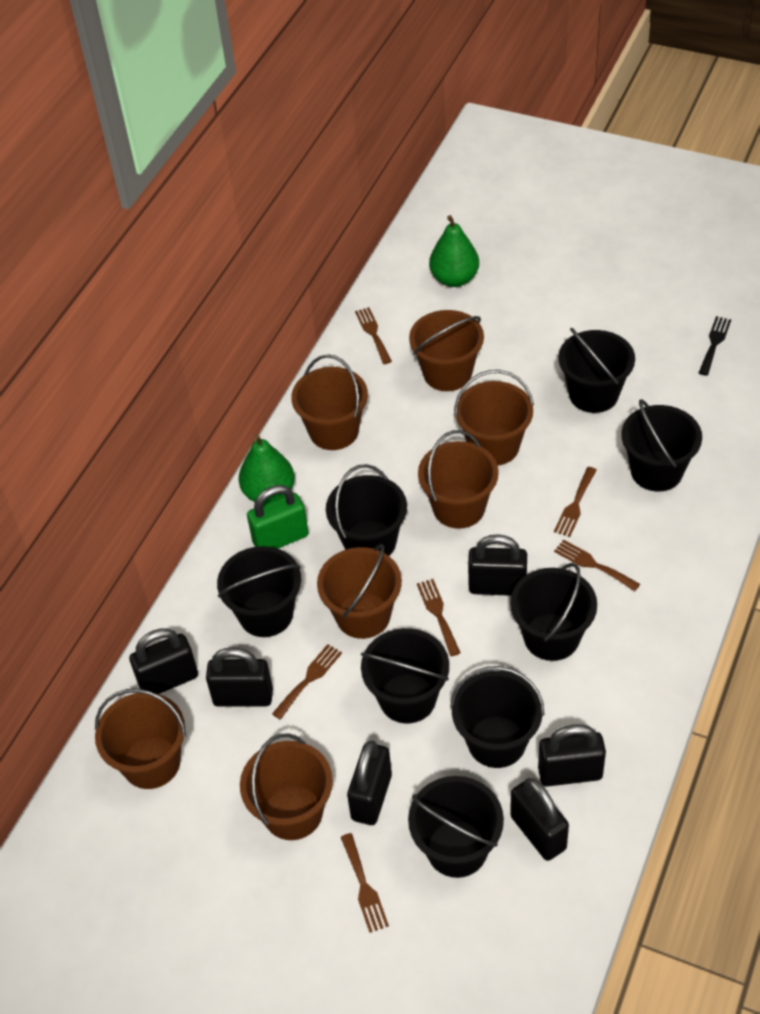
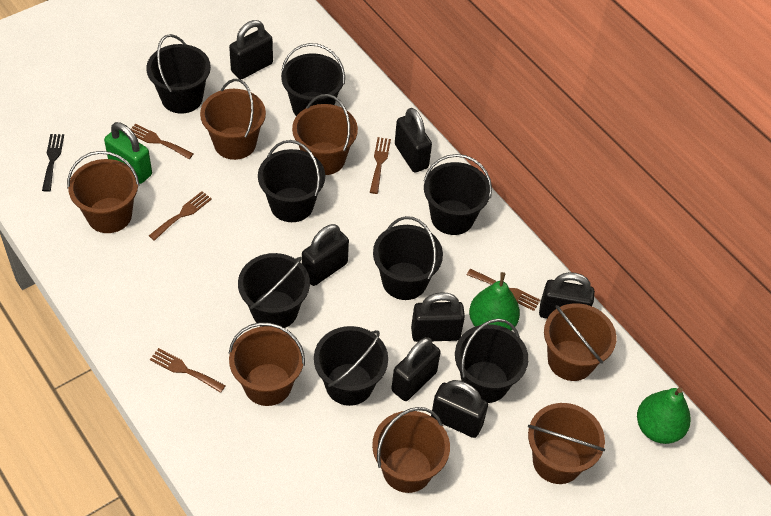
black padlock: [129,628,198,694] [206,648,273,707] [347,740,392,825] [468,535,527,596] [510,778,569,861] [538,724,606,787] = 6 -> [229,20,273,79] [302,224,349,286] [391,337,441,401] [395,108,432,172] [411,292,465,342] [431,380,488,438] [539,272,595,319] = 7
brown fork: [272,644,342,720] [341,833,389,933] [355,307,392,364] [417,579,461,656] [554,467,597,537] [554,540,640,591] = 6 -> [131,124,193,159] [149,191,212,241] [150,348,226,393] [370,137,391,194] [467,269,540,311] = 5

